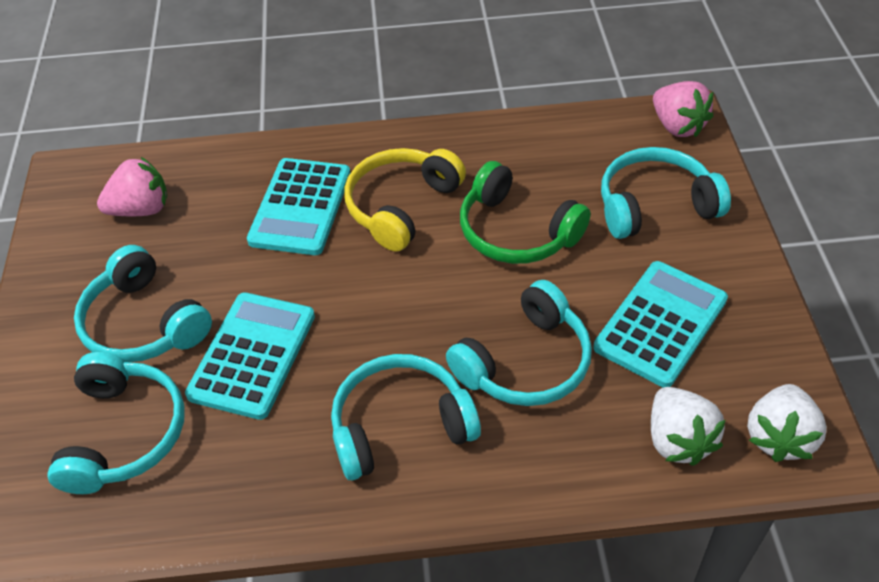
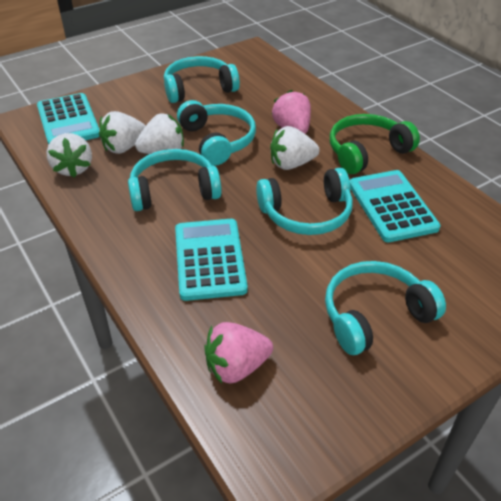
white strawberry: [651,387,726,466] [747,384,827,462] = 2 -> [46,133,92,178] [99,111,146,154] [135,113,184,154] [270,126,319,170] = 4
yellow headphones: [344,148,466,252] = 1 -> none = 0

